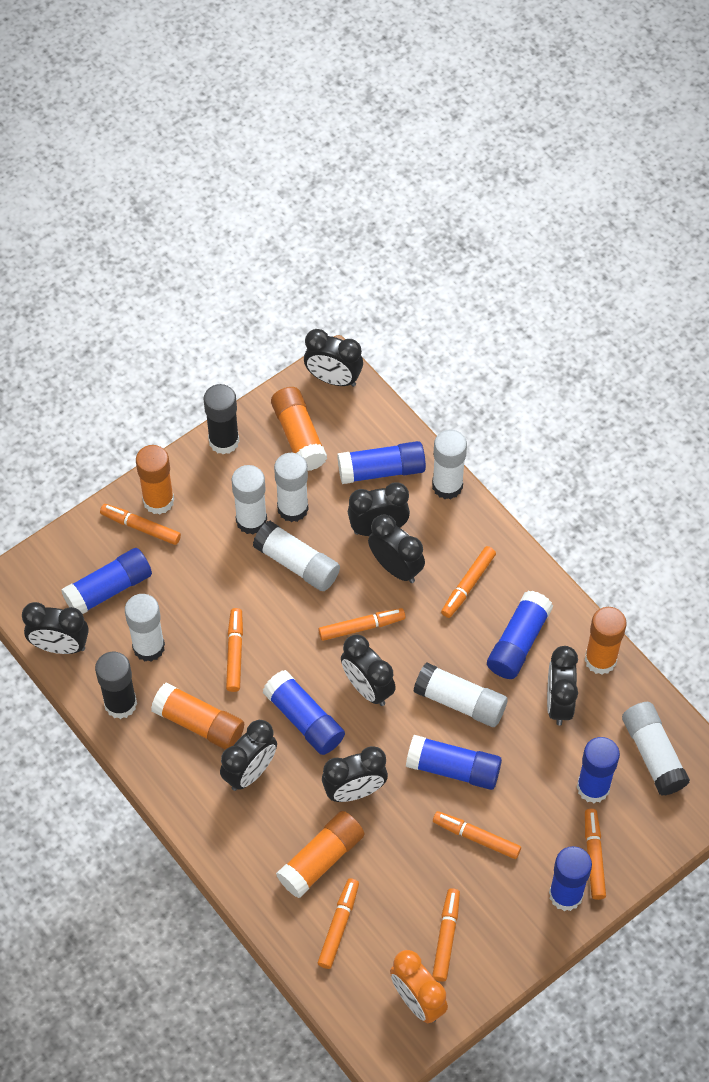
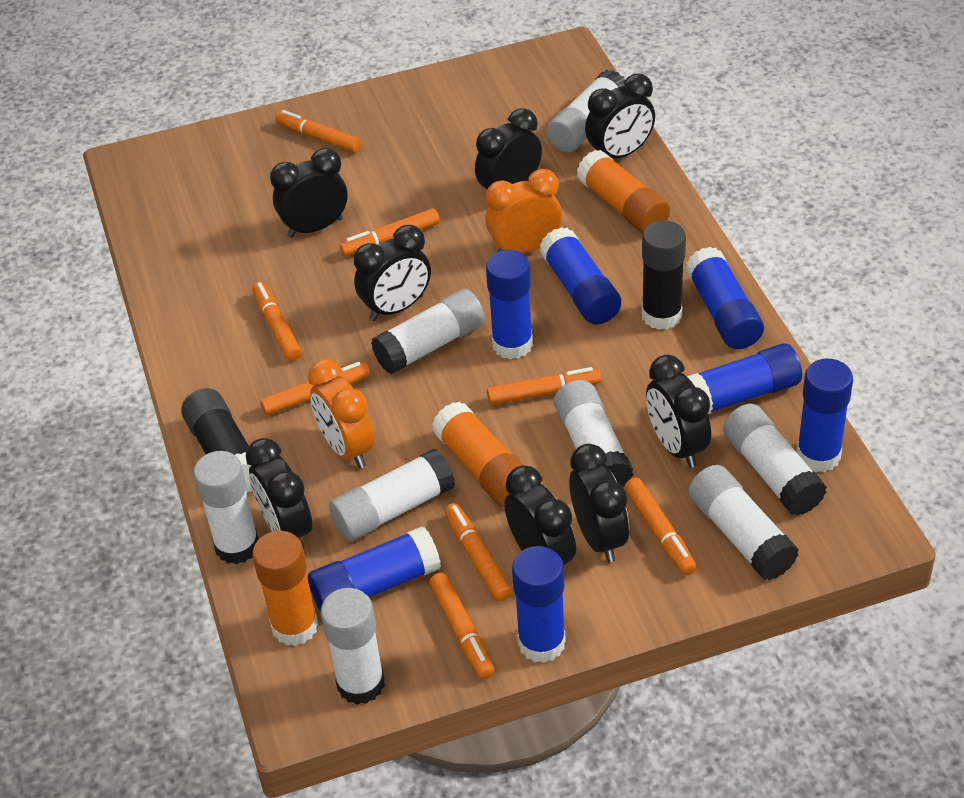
orange clock: [390,950,448,1023] = 1 -> [308,359,375,468] [485,169,562,253] = 2
orange glue stick: [136,445,174,515] [151,682,244,750] [271,387,327,471] [276,811,364,898] [584,607,627,675] = 5 -> [252,531,318,646] [432,401,523,507] [577,150,670,233] = 3
white glue stick: [125,594,165,662] [231,465,267,535] [253,521,340,591] [274,453,308,522] [413,662,507,727] [432,430,467,499] [622,702,690,796] = 7 -> [193,451,259,564] [321,588,385,705] [329,449,455,541] [371,289,485,374] [547,70,626,152] [554,380,634,487] [688,465,799,580] [723,404,827,516] = 8

